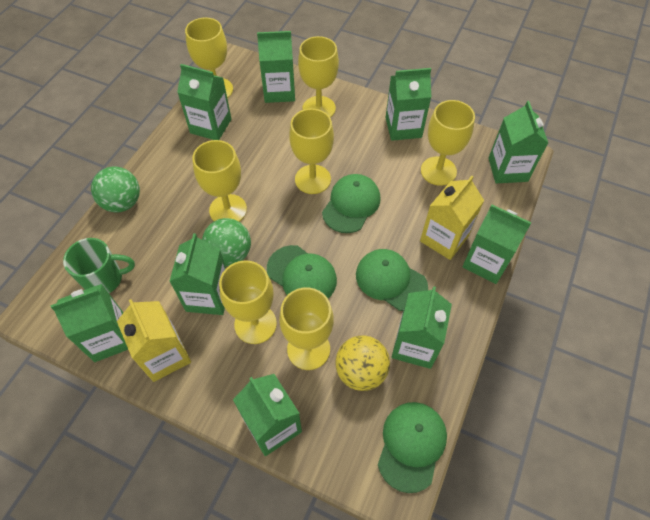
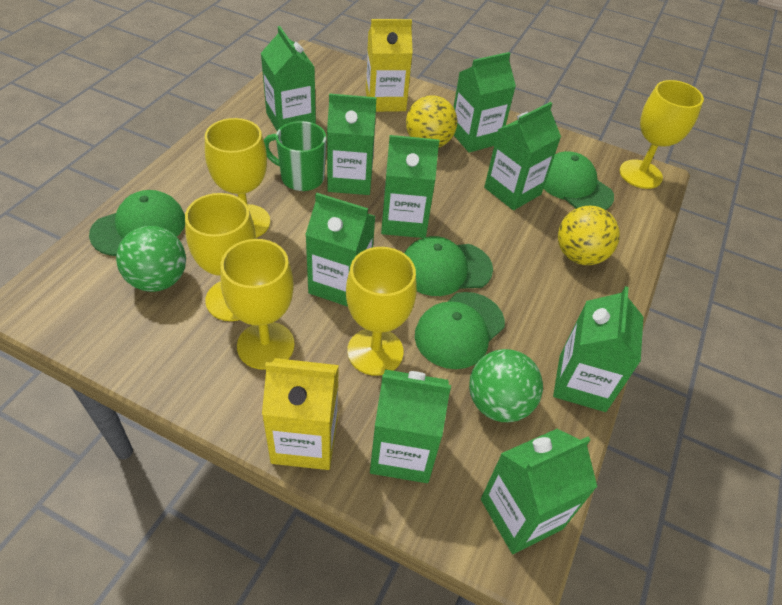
yellow ball: [335,336,390,391] = 1 -> [406,95,457,148] [558,206,620,265] = 2
yellow goblet: [185,17,233,98] [192,140,247,222] [219,260,277,344] [279,287,334,370] [289,109,334,194] [298,36,339,118] [421,100,475,186] = 7 -> [185,193,256,321] [205,118,270,238] [220,239,295,370] [346,247,417,376] [619,80,704,189] = 5

